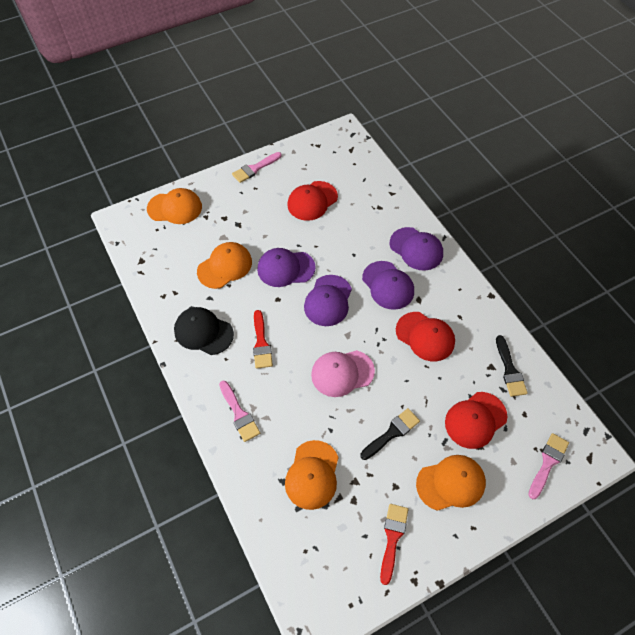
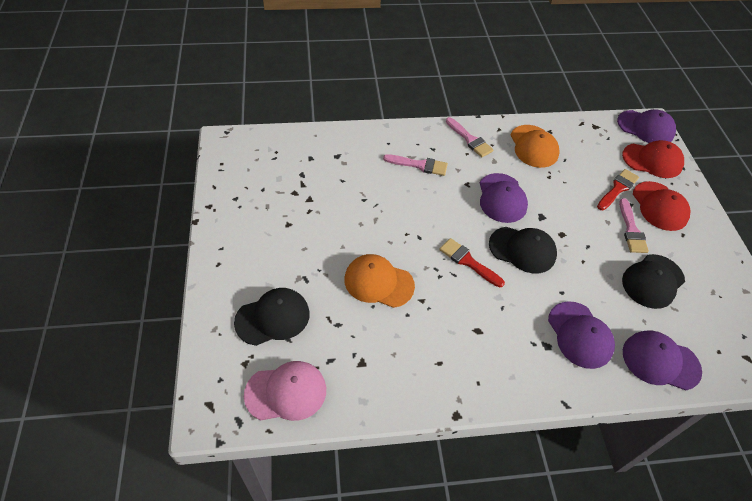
black brush: [360,408,420,460] [496,335,528,397] = 2 -> none = 0
black cap: [174,307,234,355] = 1 -> [234,288,310,346] [489,227,557,273] [622,254,685,309] = 3
orange cap: [147,188,202,224] [197,242,252,289] [285,440,338,510] [416,455,486,511] = 4 -> [344,254,415,308] [510,125,559,168] = 2
red cap: [287,181,338,221] [396,312,455,361] [445,392,507,449] = 3 -> [622,140,684,178] [633,181,690,231] = 2

